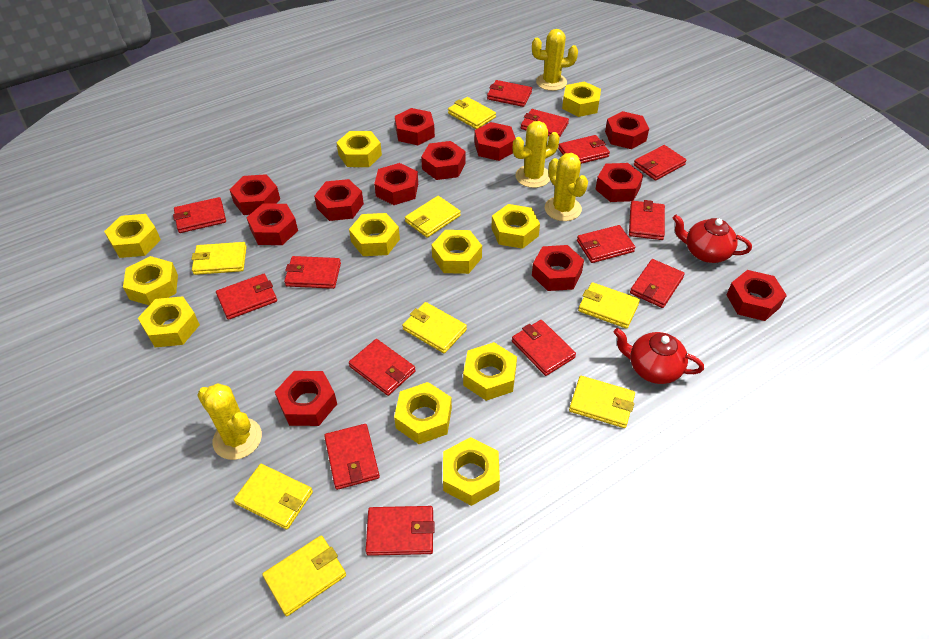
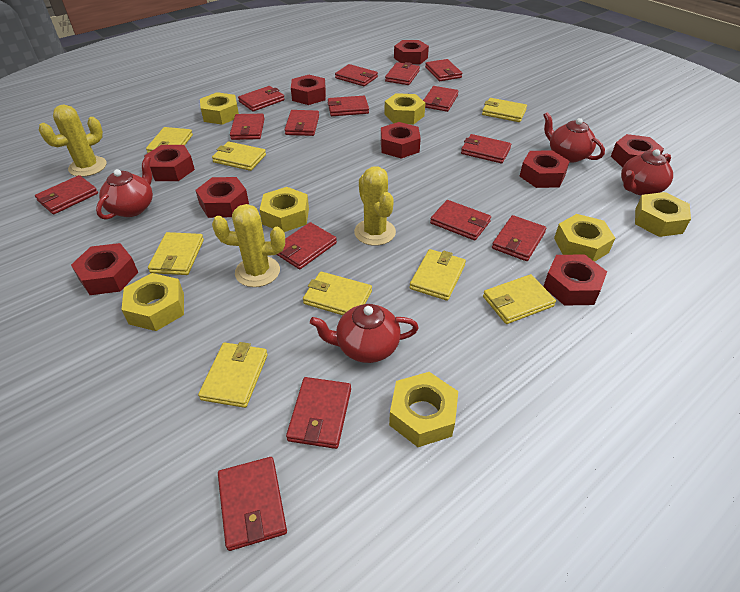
red nut: [230,174,280,215] [246,203,298,245] [275,371,337,426] [314,179,364,221] [374,163,418,205] [395,108,435,145] [421,141,465,180] [474,122,515,161] [532,245,584,291] [595,163,643,202] [605,111,649,149] [727,270,787,321] = 12 -> [71,243,138,295] [144,145,195,181] [195,177,249,218] [291,75,326,105] [381,122,421,159] [394,40,429,65] [520,150,570,188] [543,254,607,306] [611,134,664,168] = 9
red teapot: [613,328,704,384] [672,215,752,263] = 2 -> [96,156,153,220] [310,304,418,363] [543,112,605,163] [621,149,673,196] = 4
red wallet: [173,197,226,233] [216,274,277,320] [284,256,341,289] [324,424,380,490] [349,339,416,396] [366,506,435,556] [487,80,532,107] [512,320,576,376] [521,109,569,137] [558,135,610,164] [577,225,635,263] [629,200,665,240] [630,259,685,308] [634,145,687,181] = 14 -> [35,175,98,214] [218,457,287,551] [230,114,265,140] [238,86,285,111] [276,222,337,269] [284,110,319,136] [286,377,351,449] [327,96,369,116] [335,64,378,86] [385,62,420,85] [423,86,459,112] [425,59,462,81] [430,200,491,240] [461,134,511,163] [492,215,546,261] = 15
yellow cactus: [197,383,262,460] [513,121,560,188] [532,29,578,91] [545,153,588,221] = 4 -> [39,104,107,177] [212,204,285,287] [354,167,396,246] = 3
yellow nut: [104,214,161,258] [123,256,178,305] [138,296,200,348] [336,131,382,167] [349,213,400,256] [394,382,452,444] [432,230,482,274] [443,437,500,506] [463,342,517,401] [491,204,540,249] [562,81,601,117] = 11 -> [121,273,184,331] [200,92,239,125] [259,187,309,232] [384,93,425,125] [389,372,458,447] [554,214,615,262] [635,192,691,237] = 7

